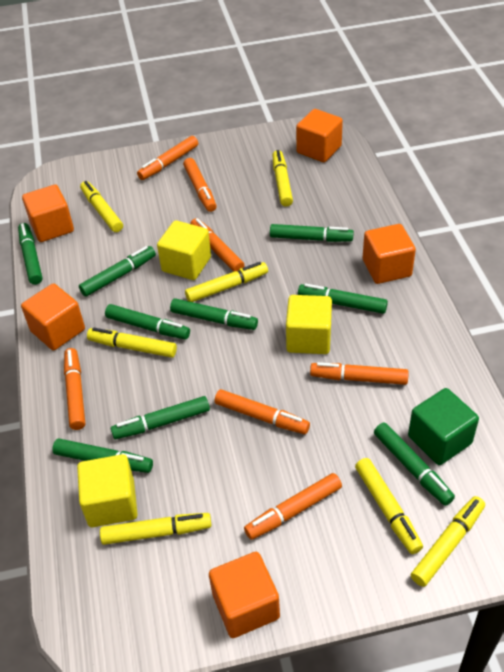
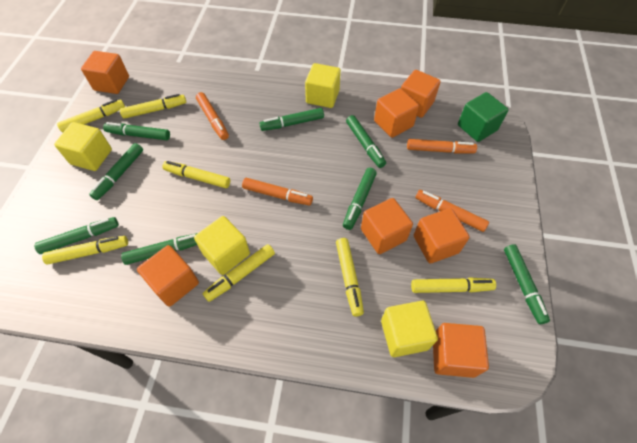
green marker: [18,223,43,285] [52,439,153,473] [79,246,156,297] [105,304,190,340] [111,396,210,439] [170,298,258,330] [270,224,354,242] [298,283,388,314] [374,422,455,506] = 9 -> [34,217,119,254] [89,143,143,200] [103,122,170,140] [121,233,197,265] [260,108,324,131] [343,168,377,230] [346,115,386,168] [504,244,550,324] = 8
orange cube: [21,283,85,350] [22,184,74,242] [209,552,280,638] [296,109,343,162] [363,224,416,284] = 5 -> [81,51,129,94] [137,245,199,307] [361,198,413,254] [374,88,419,138] [401,70,441,118] [414,208,470,264] [433,323,489,378] = 7
orange marker: [64,348,85,430] [137,136,198,180] [183,158,217,212] [190,218,245,272] [215,389,310,434] [244,473,342,540] [310,362,409,385] = 7 -> [196,92,229,140] [242,178,313,205] [407,139,477,154] [415,190,489,232] = 4
yellow cube: [77,454,138,527] [157,220,211,280] [286,295,332,354] = 3 -> [54,122,112,171] [194,216,250,275] [305,63,341,108] [381,301,438,357] = 4

